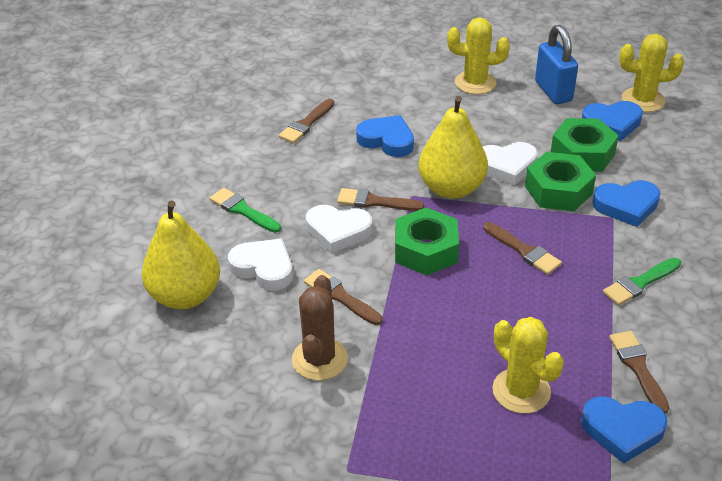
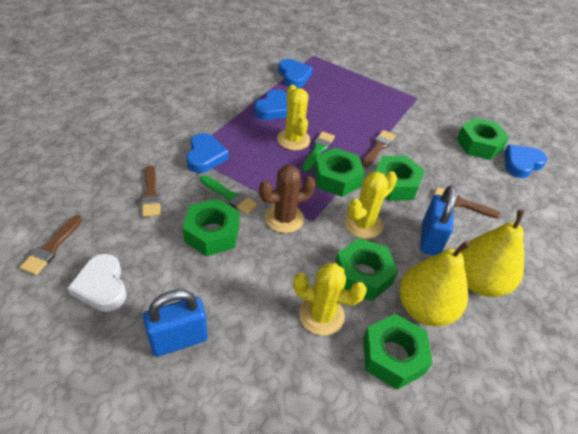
blue padlock: [535,25,578,104] = 1 -> [143,290,208,357] [420,185,456,256] = 2
brown brush: [279,99,334,143] [304,269,383,325] [337,188,425,211] [483,222,562,275] [609,331,669,414] = 5 -> [20,215,82,275] [142,166,161,217] [362,130,395,167] [434,187,501,219] = 4
green nut: [395,208,459,275] [525,152,596,211] [551,118,619,172] = 3 -> [182,199,240,257] [314,148,365,197] [335,238,398,301] [363,314,433,390] [375,156,425,201] [456,118,509,160] = 6
white heart: [228,239,293,291] [306,205,372,253] [483,142,538,186] = 3 -> [68,254,127,312] = 1

